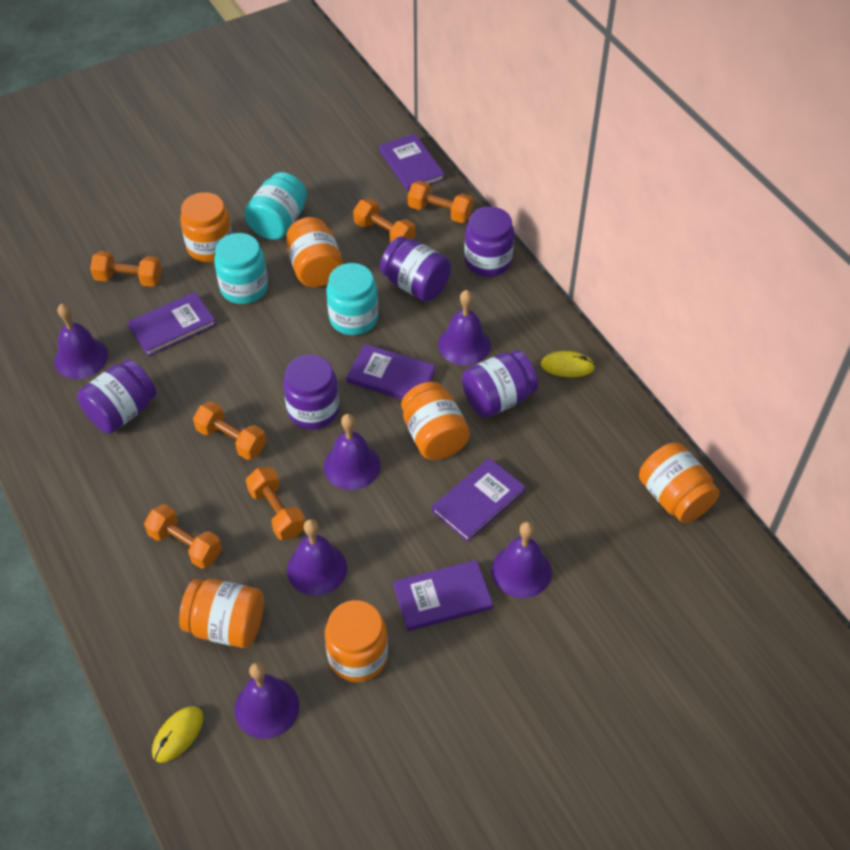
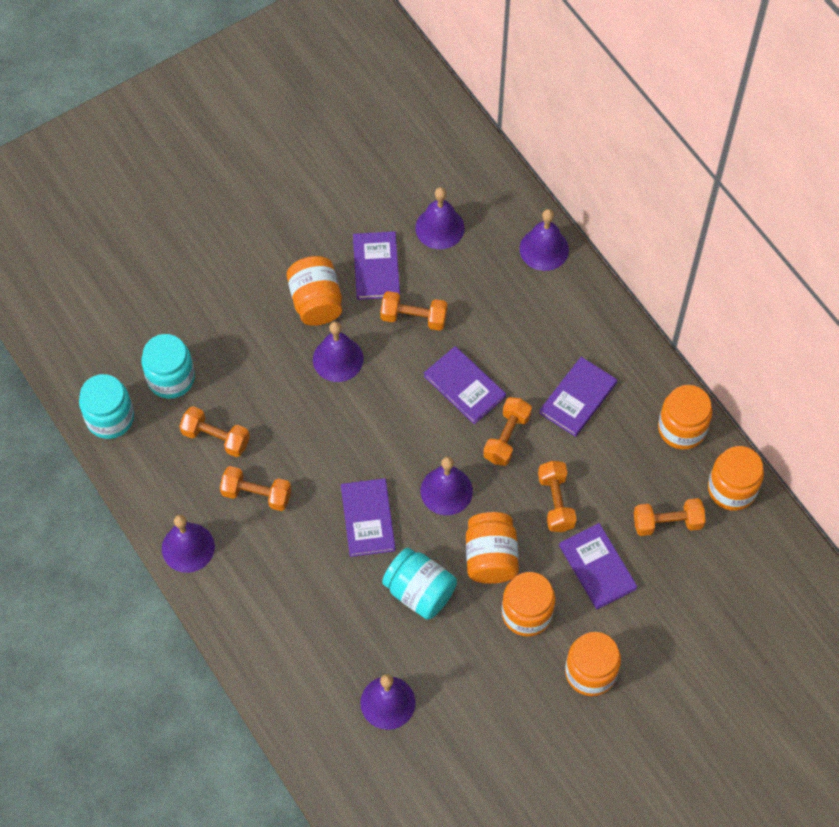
purple jar: [77,359,156,434] [283,355,339,430] [380,236,451,302] [462,350,538,418] [464,206,514,277] = 5 -> none = 0
yellow mouse: [152,706,204,763] [541,351,595,377] = 2 -> none = 0

